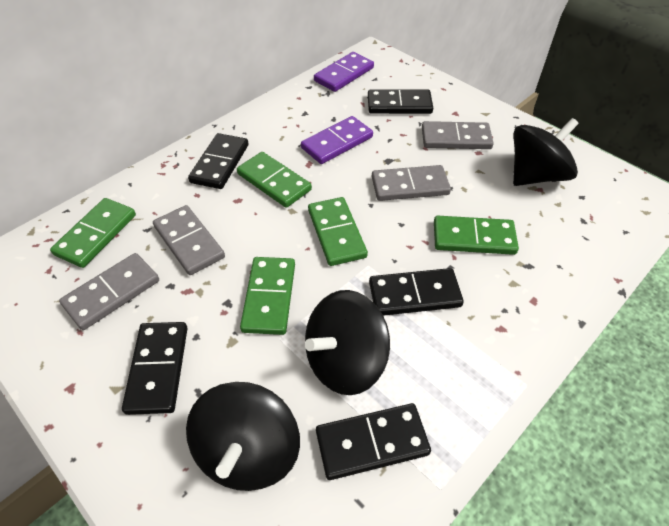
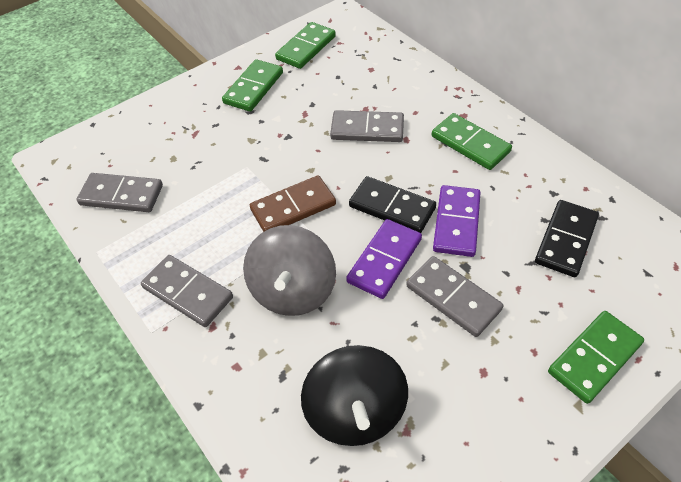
black domino: [122,322,188,415] [188,133,249,189] [316,403,431,480] [368,89,433,114] [369,268,464,316] = 5 -> [349,176,436,233] [535,200,599,277] = 2
black spinning top: [186,382,300,491] [305,290,390,395] [513,118,579,186] = 3 -> [301,345,408,446] = 1
brown domino: none = 0 -> [250,175,336,232] = 1
green domino: [50,198,136,268] [237,152,312,208] [240,257,295,335] [308,197,368,266] [434,216,519,255] = 5 -> [222,59,283,112] [275,22,336,69] [432,113,512,170] [548,311,644,404] = 4
grey spinning top: none = 0 -> [243,225,336,316] = 1

